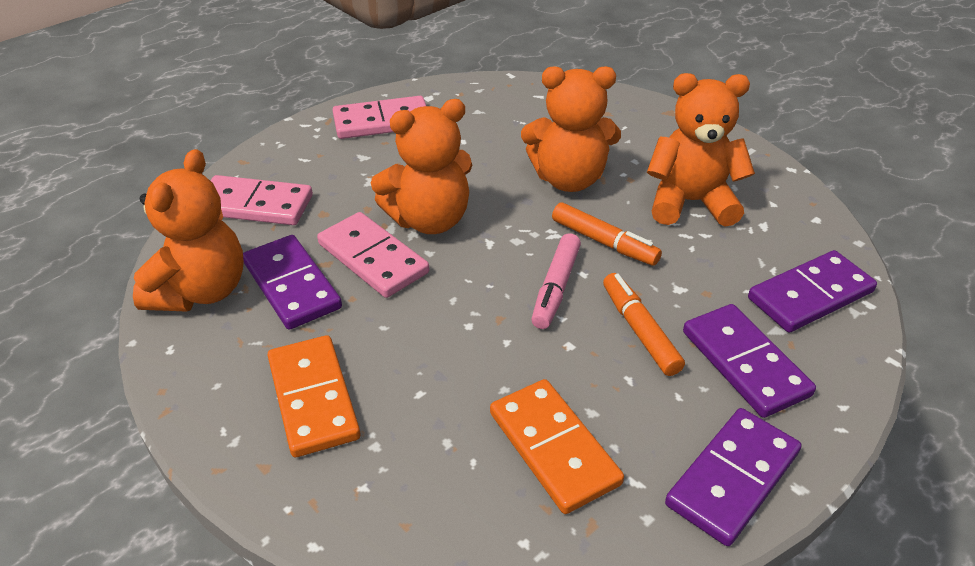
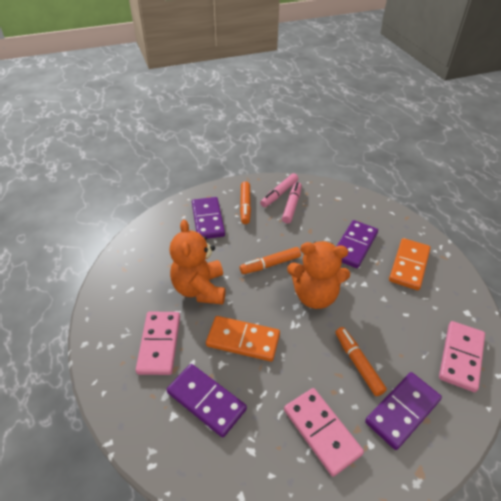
orange marker: [552,203,662,266] [603,273,685,376] = 2 -> [240,181,251,224] [240,247,301,274] [335,327,387,396] = 3
orange teddy bear: [133,149,244,312] [371,99,472,234] [521,67,621,192] [647,73,755,227] = 4 -> [170,219,225,304] [287,241,350,309] = 2
pink marker: [531,233,581,329] = 1 -> [260,173,298,207] [282,182,302,223] = 2

